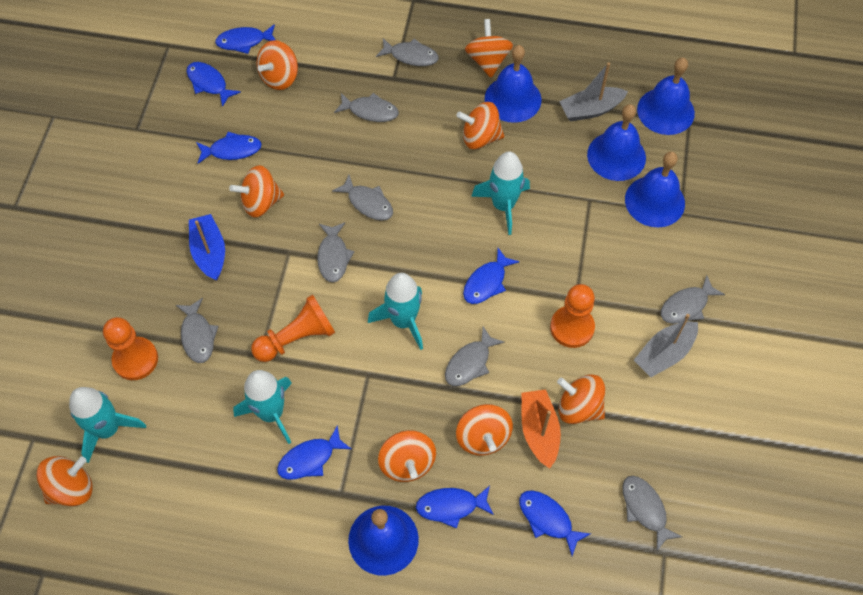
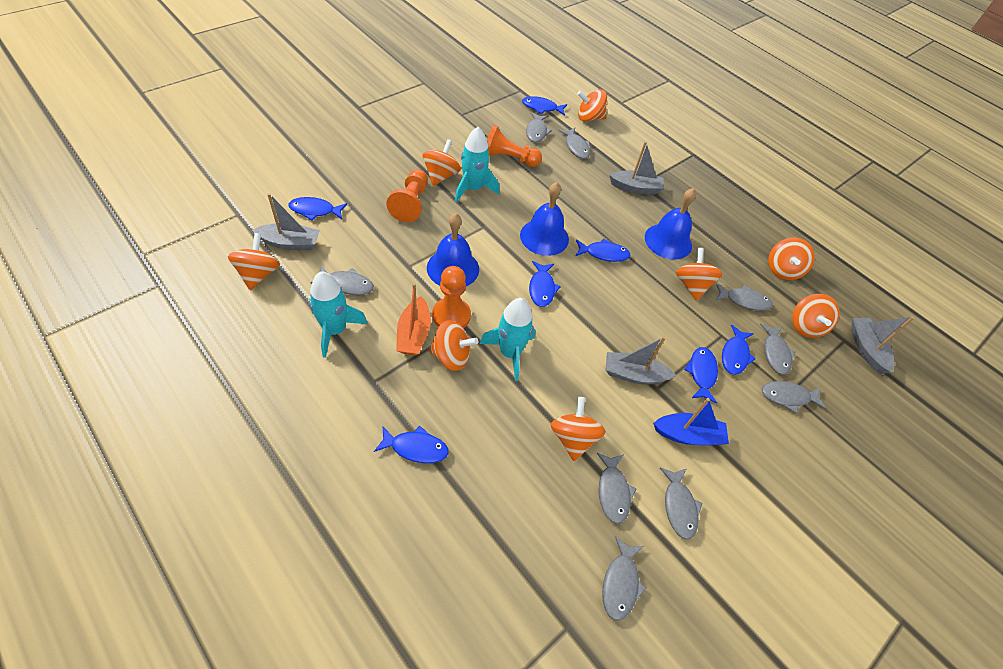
blue bell: [348,505,419,576] [485,45,541,123] [587,104,646,181] [625,152,685,227] [637,58,695,135] = 5 -> [427,213,479,286] [520,182,569,256] [645,188,696,259] = 3
grey boat: [559,62,628,122] [634,314,698,377] = 2 -> [252,193,320,250] [605,336,676,384] [609,141,664,195] [851,317,914,374] = 4
grey fish: [176,298,219,363] [317,222,354,282] [332,175,393,221] [334,93,399,122] [376,38,439,66] [445,327,505,386] [622,476,682,551] [661,275,725,324] = 8 -> [311,266,374,295] [526,112,552,142] [559,128,590,159] [597,453,636,524] [602,536,647,621] [660,468,703,540] [716,283,773,311] [760,323,795,375] [762,381,826,413] = 9
turquoise rocket: [69,387,146,463] [233,370,292,444] [368,273,423,350] [471,151,530,235] = 4 -> [309,271,368,358] [455,127,499,202] [480,298,535,381] = 3

